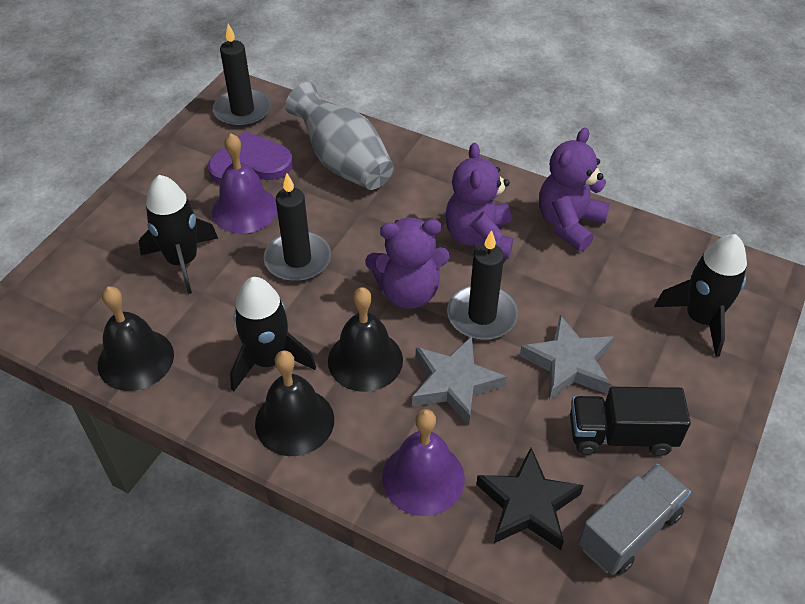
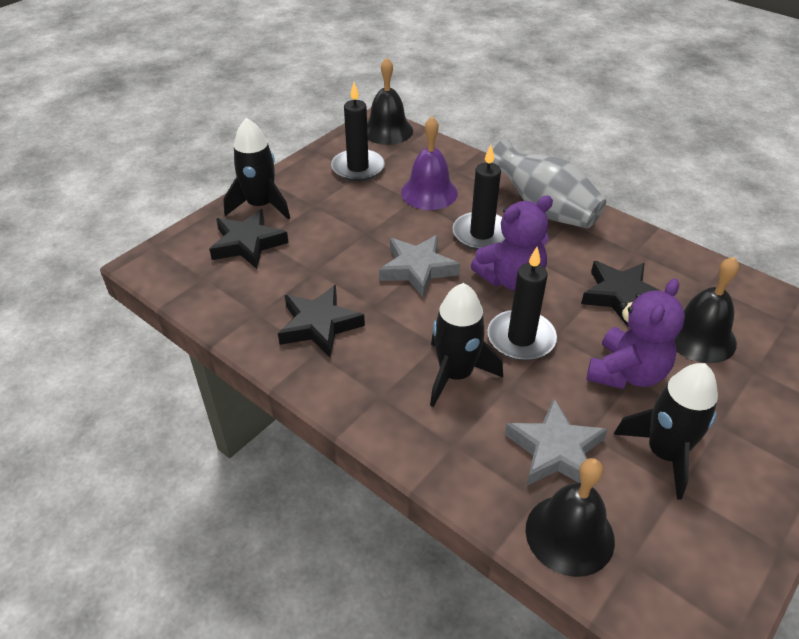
black star: [476,448,584,550] = 1 -> [209,209,289,269] [278,285,365,357] [581,261,661,327] = 3
black truck: [570,387,691,456] = 1 -> none = 0
grey truck: [578,463,691,575] = 1 -> none = 0
purple bell: [212,134,277,234] [382,409,465,516] = 2 -> [401,116,458,210] = 1
purple heart: [208,131,293,184] = 1 -> none = 0
purple teddy bear: [365,218,450,309] [445,143,513,259] [539,128,610,251] = 3 -> [471,195,553,291] [586,279,685,389] = 2

